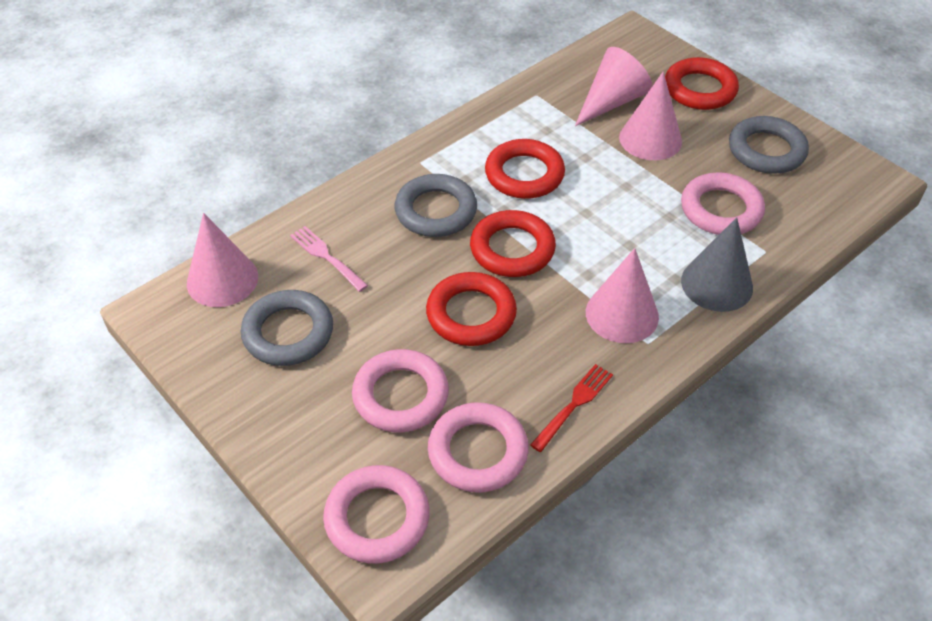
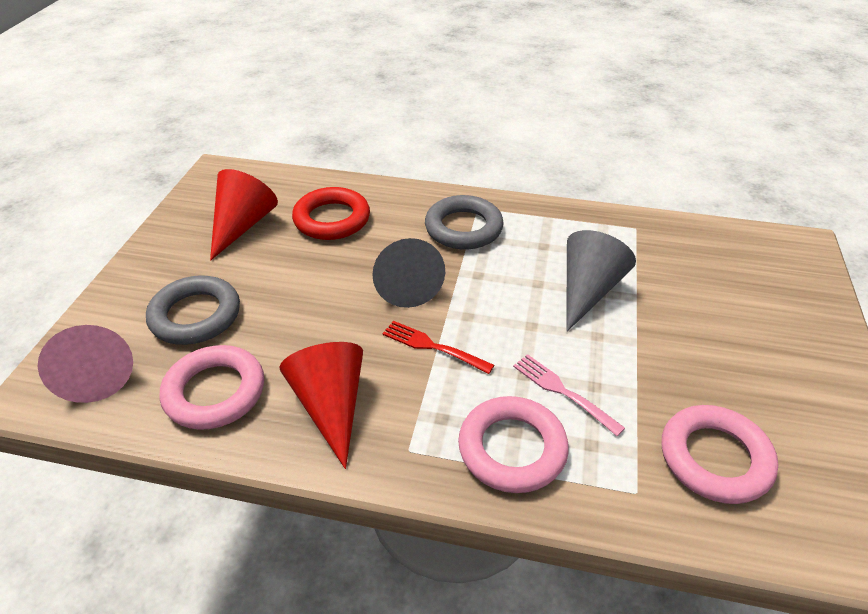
grey cone: [681,217,753,312] = 1 -> [372,238,445,308] [566,230,636,332] = 2
grey ring: [241,290,333,366] [395,174,477,237] [729,116,809,174] = 3 -> [146,275,240,345] [425,195,504,249] = 2
pink cone: [187,213,258,307] [575,47,652,126] [586,248,659,343] [619,71,682,160] = 4 -> [38,325,133,403] = 1
pink ring: [323,465,430,564] [352,349,449,432] [428,402,529,493] [681,172,765,235] = 4 -> [160,345,264,430] [458,396,569,493] [662,405,778,504] = 3
red cone: none = 0 -> [210,169,278,261] [279,342,363,469] = 2
red ring: [426,272,517,346] [470,210,556,277] [485,139,565,199] [665,57,739,110] = 4 -> [292,187,370,240] = 1

